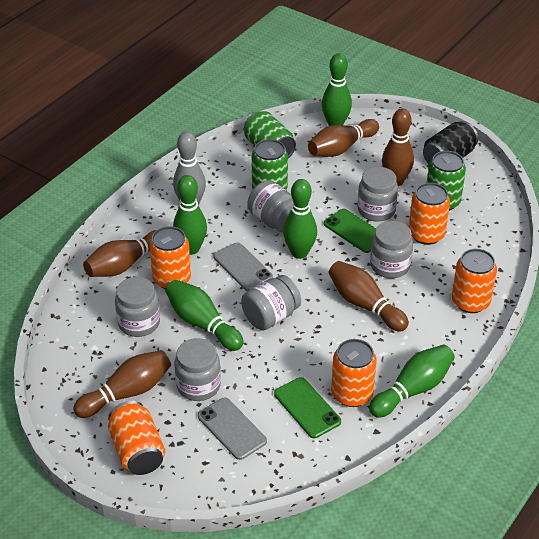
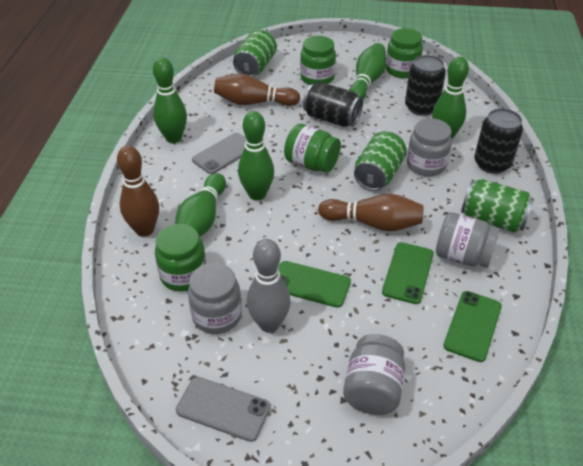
black can: [423,121,478,164] = 1 -> [303,82,363,127] [405,55,446,116] [474,108,523,174] = 3
brown bowling pin: [73,350,171,418] [83,230,156,277] [308,119,379,157] [329,261,409,332] [382,108,414,186] = 5 -> [117,146,159,237] [214,74,300,106] [318,194,423,231] = 3
green jar: none = 0 -> [155,224,206,292] [284,124,341,173] [300,36,336,85] [386,28,423,78] = 4
green phone: [274,377,341,438] [324,209,376,253] = 2 -> [278,261,351,308] [382,242,434,304] [443,291,502,362] = 3
grey jar: [115,277,160,337] [174,338,221,401] [241,275,301,330] [247,180,293,232] [358,167,398,222] [370,221,413,278] = 6 -> [188,263,242,334] [343,334,405,415] [407,118,452,177] [436,212,500,268] = 4
orange can: [108,401,165,475] [149,226,191,289] [331,339,377,407] [409,183,450,245] [452,249,497,313] = 5 -> none = 0

